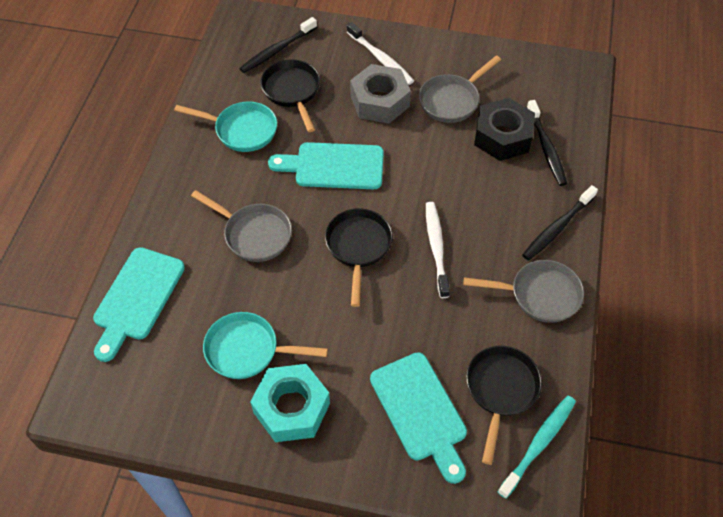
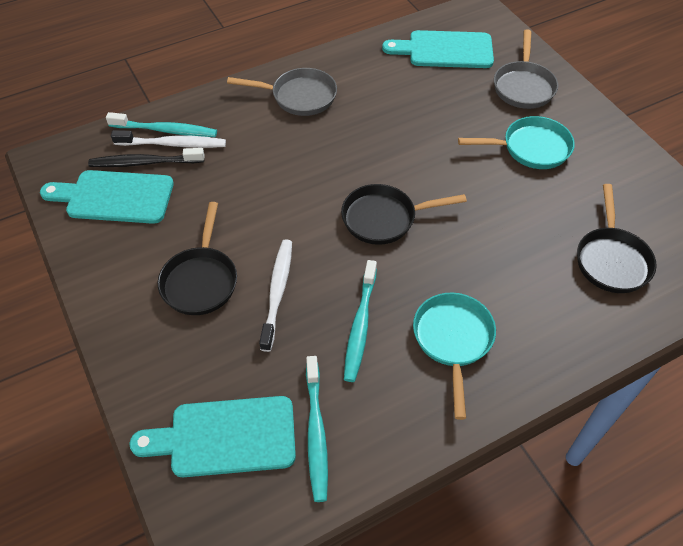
black nut: [474,98,535,161] = 1 -> none = 0
black toothbrush: [239,17,317,73] [522,185,598,261] [526,100,567,186] = 3 -> [88,148,204,167] = 1
grey nut: [350,64,411,124] = 1 -> none = 0
grey pan: [191,190,292,262] [419,56,501,123] [463,260,584,323] = 3 -> [227,68,337,116] [494,29,558,109] = 2
turquoise nut: [250,364,330,442] = 1 -> none = 0
turquoise toothbrush: [498,396,576,499] = 1 -> [106,112,217,137] [306,356,328,502] [344,260,377,382] = 3

